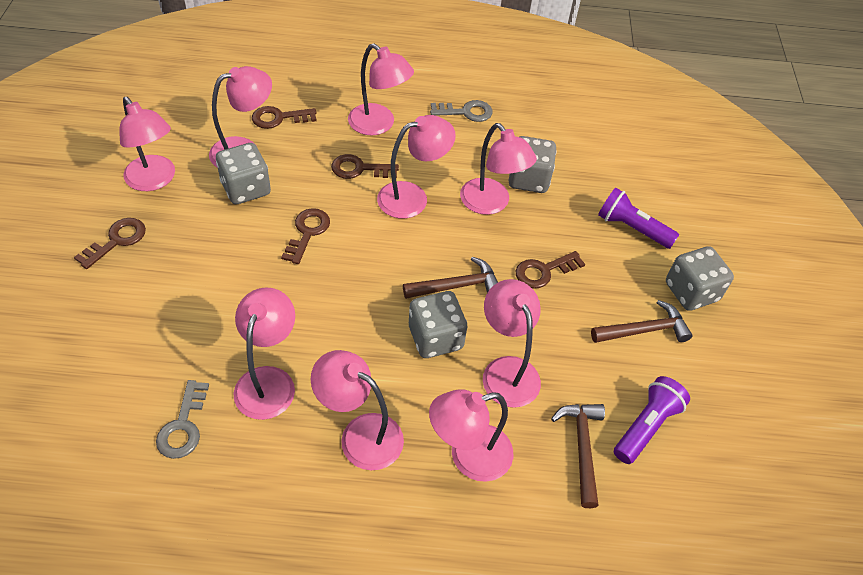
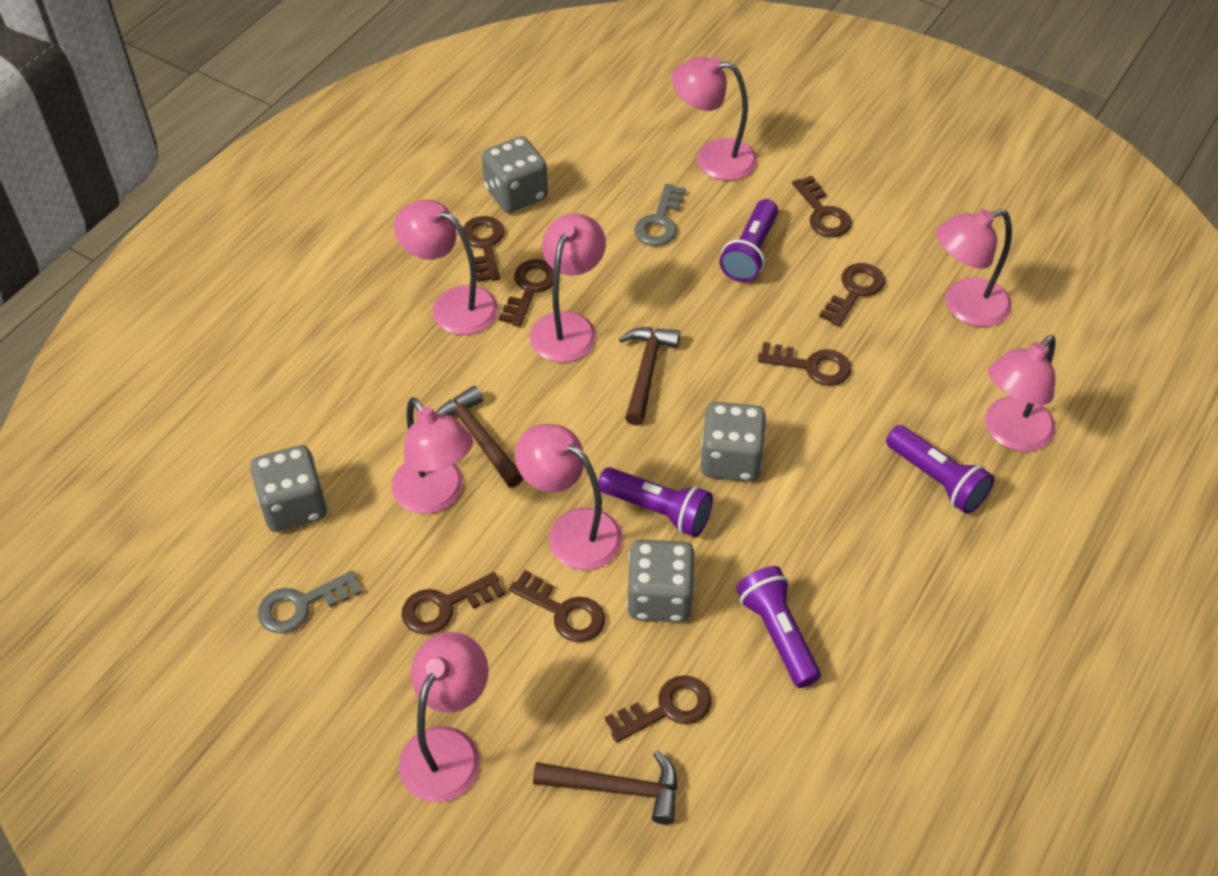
brown key: [74,218,146,269] [252,106,317,129] [281,208,330,264] [331,154,399,179] [516,251,585,289] = 5 -> [402,572,505,635] [463,216,504,282] [499,259,554,327] [509,570,605,642] [605,675,712,743] [758,342,851,386] [792,176,852,237] [819,263,885,326] = 8
pink lamp: [119,97,175,191] [209,66,272,168] [234,287,295,420] [311,350,404,470] [348,44,414,135] [377,115,456,219] [429,389,513,482] [460,123,537,215] [483,279,541,408] = 9 -> [391,397,473,514] [394,200,498,335] [399,632,489,802] [515,424,622,570] [530,214,606,362] [672,56,757,181] [936,209,1012,327] [985,335,1056,452] = 8
purple flashlight: [598,187,679,249] [614,376,690,464] = 2 -> [598,467,713,537] [719,199,778,282] [736,566,821,688] [886,425,994,514] = 4

